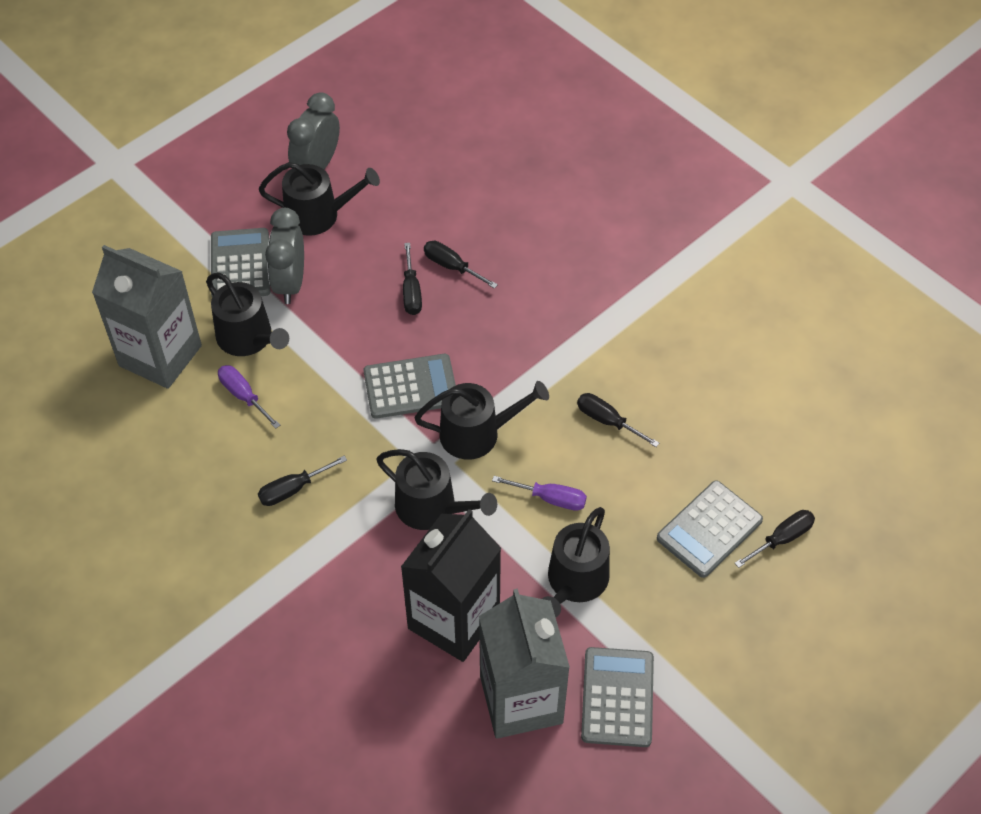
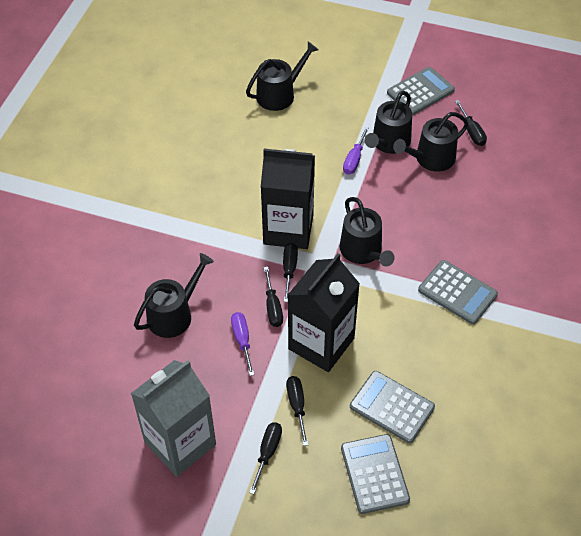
black carton: [401,509,501,662] = 1 -> [261,149,315,249] [288,253,360,372] = 2
grey carton: [92,245,202,389] [479,588,570,739] = 2 -> [131,360,216,477] = 1
grey clock: [265,208,304,304] [287,92,340,169] = 2 -> none = 0

